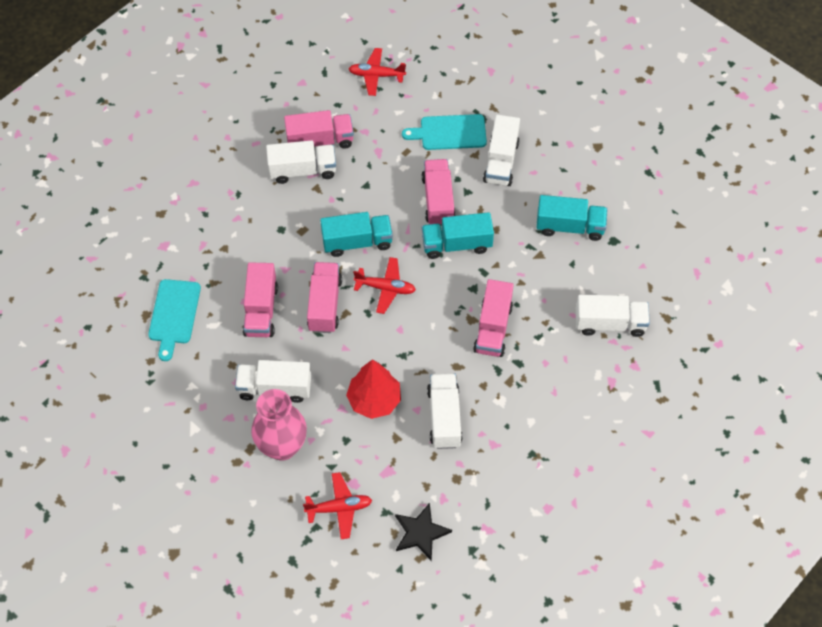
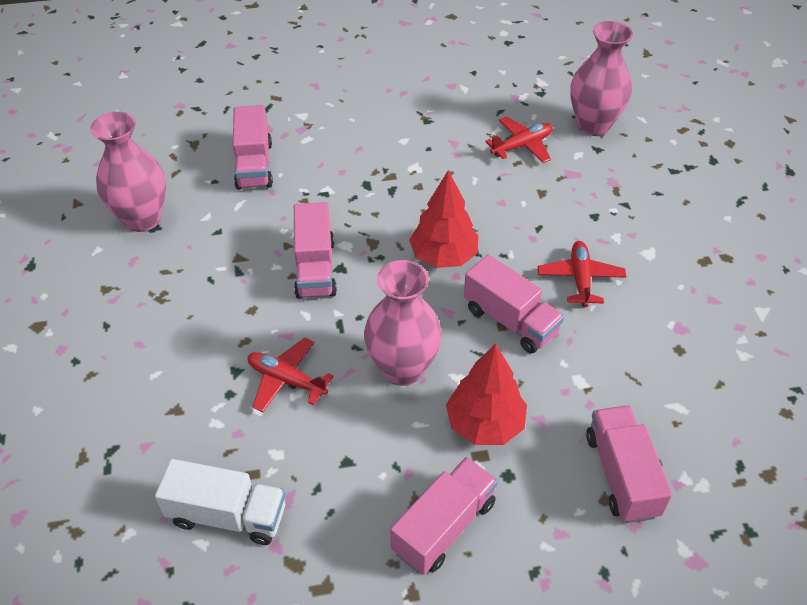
black star: [395,503,452,561] = 1 -> none = 0
pink vase: [251,389,307,461] = 1 -> [90,112,166,232] [364,260,442,386] [570,21,633,136] = 3
red tree: [346,360,401,419] = 1 -> [409,170,478,268] [446,344,527,445] = 2
turquoise cutting board: [148,279,201,361] [402,114,487,150] = 2 -> none = 0
turquoise truck: [320,212,393,257] [422,212,494,259] [536,195,608,241] = 3 -> none = 0
white truck: [235,360,311,403] [266,140,336,184] [427,373,462,449] [483,115,520,186] [576,294,650,337] = 5 -> [155,459,286,545] = 1

